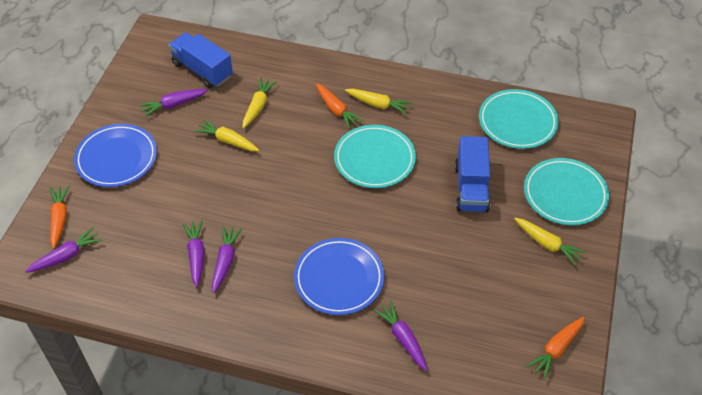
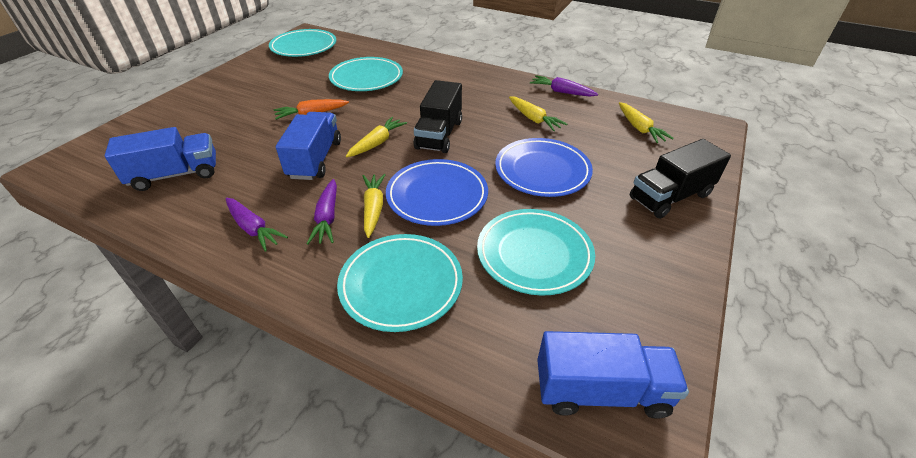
black truck: none = 0 -> [413,80,462,153] [630,139,731,219] = 2
blue truck: [169,33,233,88] [455,136,490,212] = 2 -> [104,127,216,191] [276,112,341,180] [537,331,689,419] = 3
orange carrot: [50,185,70,249] [316,83,364,129] [527,317,585,380] = 3 -> [274,99,349,120] = 1
purple carrot: [25,227,102,273] [139,89,208,117] [183,220,204,287] [212,226,242,293] [373,301,427,371] = 5 -> [225,198,288,252] [307,179,337,245] [530,75,598,97] = 3
turquoise plate: [334,125,416,188] [479,89,559,149] [524,158,609,225] = 3 -> [269,29,336,57] [329,57,403,91] [337,234,463,332] [477,209,595,296] = 4

